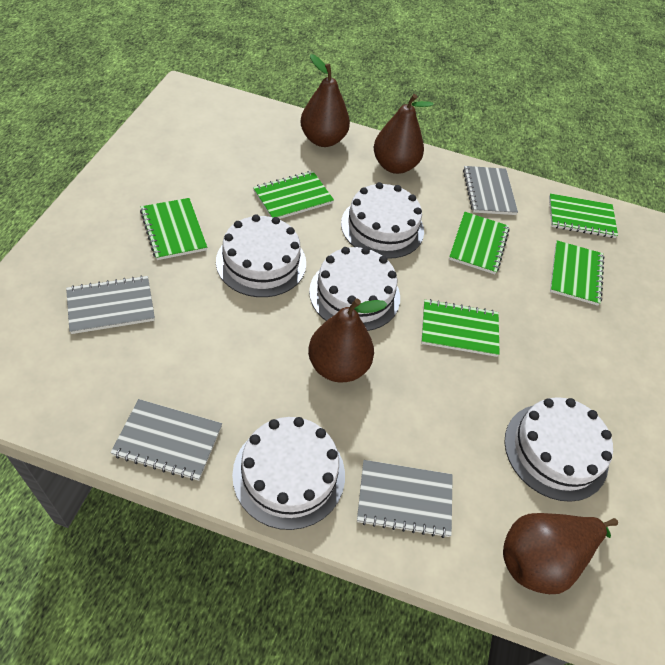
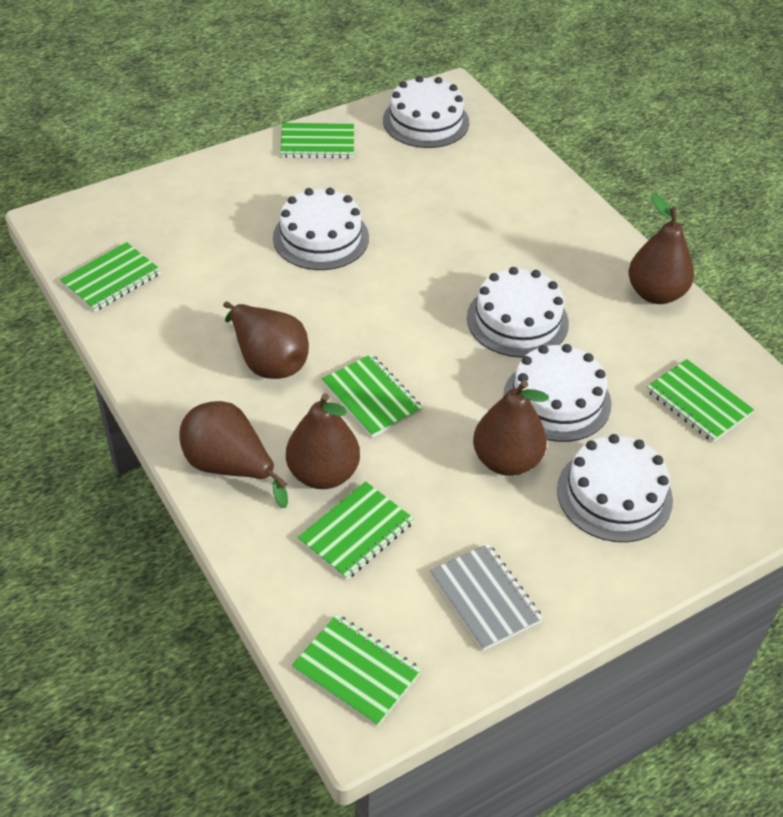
brown pear: [300,54,350,147] [308,299,388,383] [374,94,433,174] [503,513,618,594] = 4 -> [179,401,288,508] [223,301,309,379] [286,393,360,489] [473,380,549,476] [629,193,694,304] = 5
grey notebook: [66,275,155,334] [110,399,222,481] [357,460,453,538] [463,166,518,215] = 4 -> [430,544,543,651] = 1

